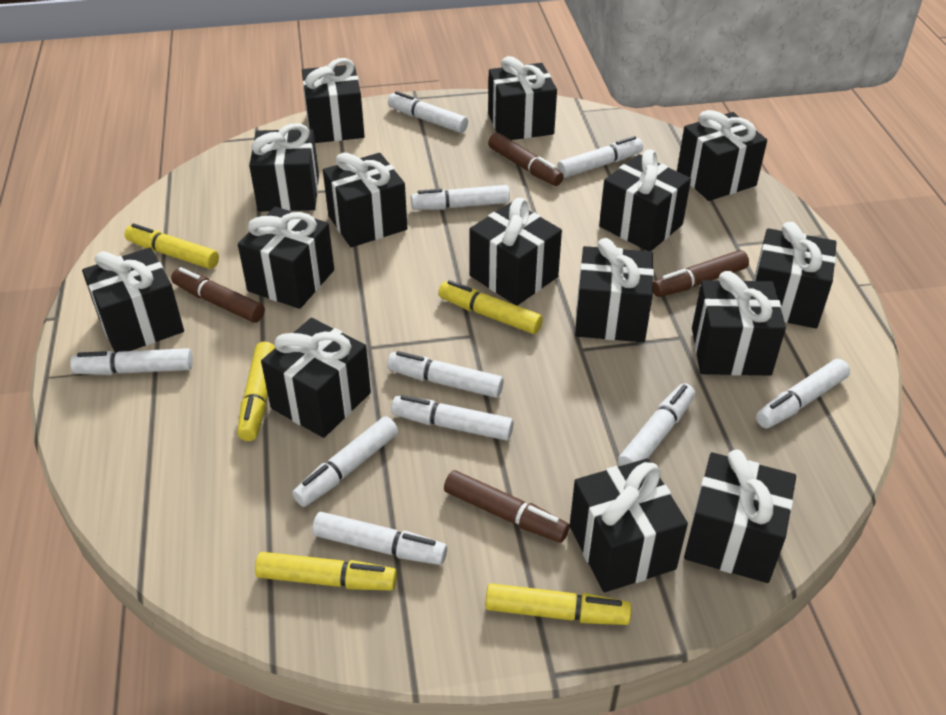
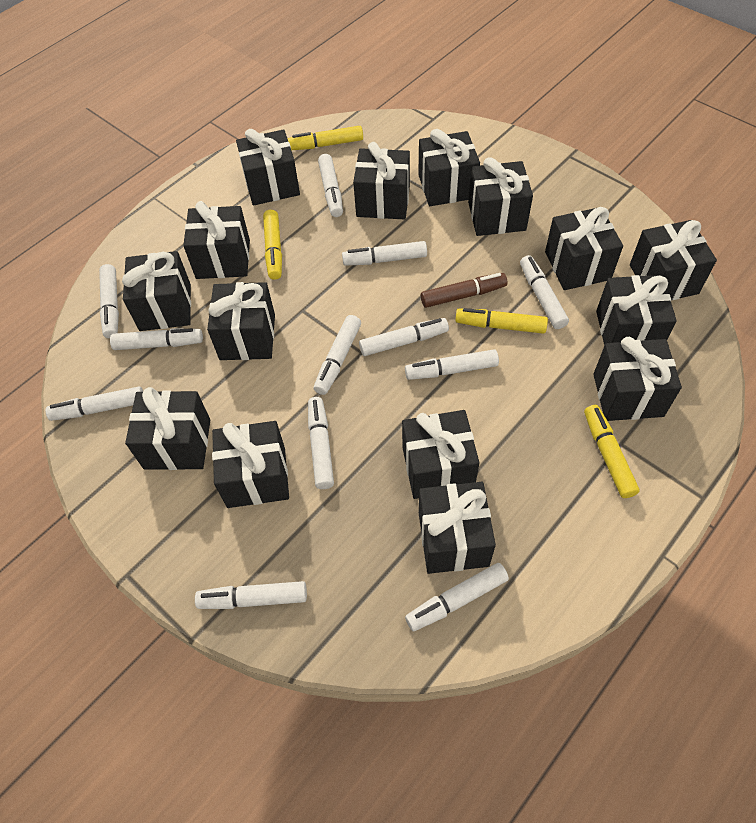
brown marker: [171,267,265,323] [444,470,569,543] [488,133,564,186] [653,250,749,297] = 4 -> [421,273,507,308] = 1
white marker: [70,348,193,375] [292,416,398,507] [312,512,447,565] [387,351,503,398] [388,91,468,133] [391,395,513,441] [411,185,510,210] [557,136,643,178] [618,383,695,466] [756,359,850,429] = 10 -> [46,387,143,421] [99,264,119,339] [110,328,203,350] [195,581,307,609] [308,397,334,489] [314,315,361,395] [318,154,343,217] [342,241,427,266] [359,318,449,356] [405,349,499,380] [405,563,509,631] [520,255,569,329] = 12
yellow marker: [124,224,219,269] [237,341,275,441] [255,552,397,590] [438,280,543,334] [485,583,631,625] = 5 -> [263,210,282,280] [288,126,363,150] [455,308,548,334] [584,405,640,498] = 4

